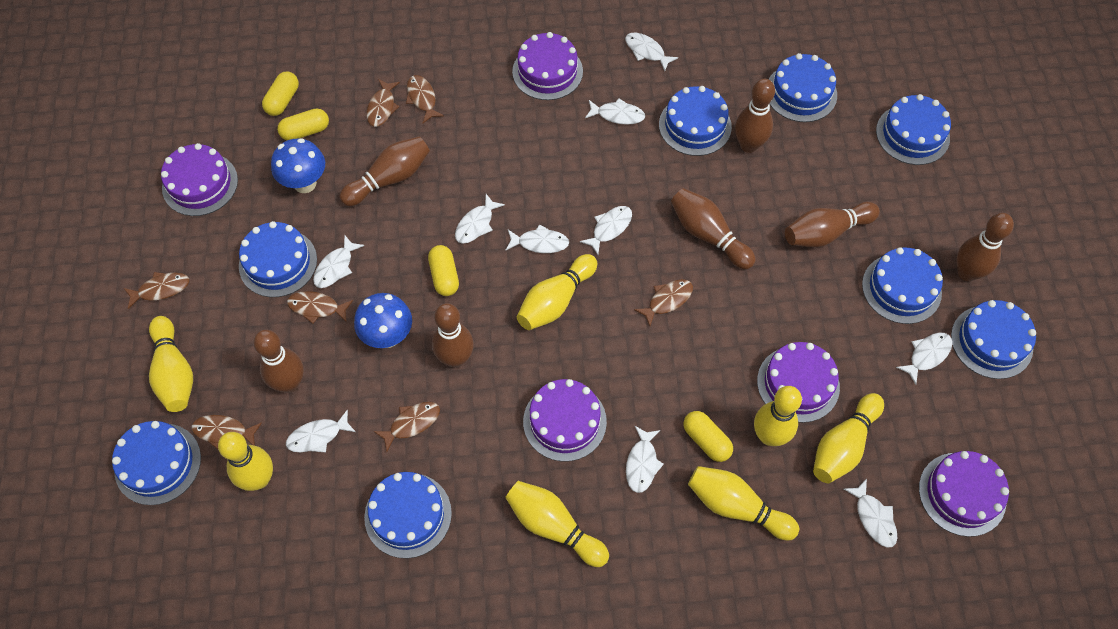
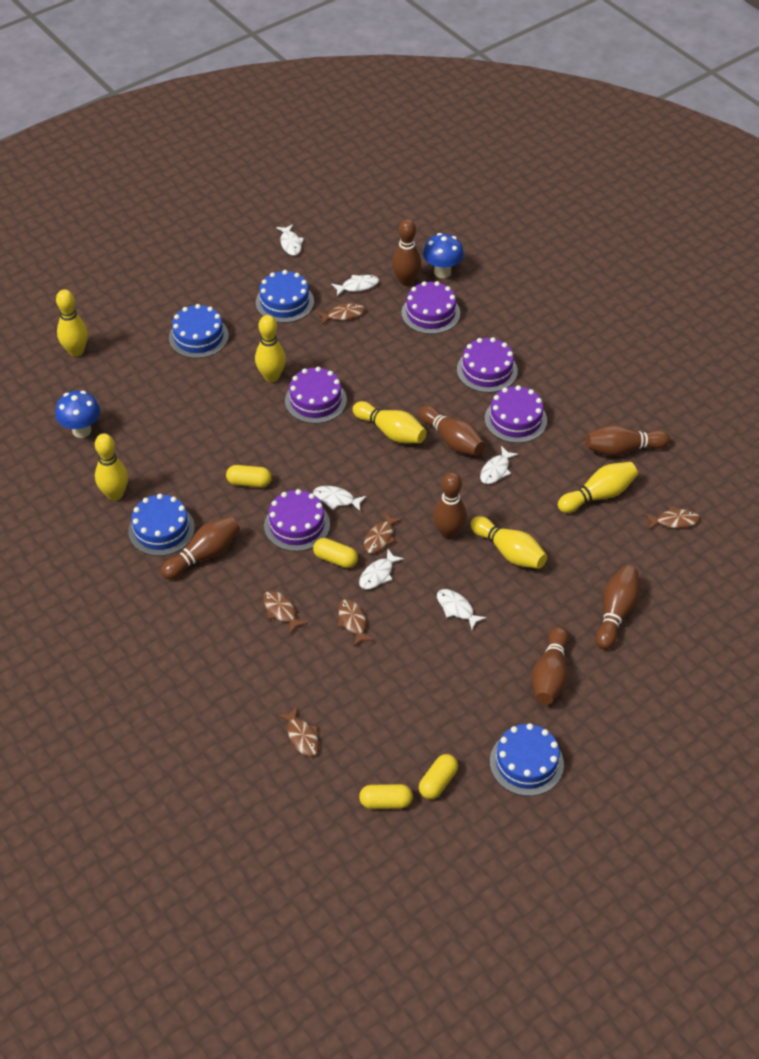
blue cake: [112,421,201,505] [239,221,317,297] [364,472,452,558] [659,86,732,156] [769,53,837,122] [862,247,943,324] [876,94,951,165] [951,300,1036,379] = 8 -> [128,494,195,556] [169,304,229,358] [256,270,314,323] [490,723,564,796] = 4
brown fish: [124,272,189,309] [191,415,262,449] [287,291,353,324] [366,79,400,127] [374,402,440,452] [406,75,444,123] [634,279,693,326] = 7 -> [263,590,308,634] [277,706,319,757] [317,303,365,325] [337,599,374,647] [364,512,403,553] [645,506,700,530] = 6
white fish: [286,409,356,452] [313,235,364,288] [455,194,505,244] [506,224,569,253] [580,206,632,255] [585,99,645,125] [625,32,678,71] [626,426,664,493] [844,479,897,548] [896,332,952,385] = 10 -> [276,224,304,256] [313,486,367,511] [331,275,379,296] [359,549,404,589] [437,589,487,630] [480,446,519,484] = 6
yellow bowling pin: [149,316,193,412] [218,432,273,491] [505,481,609,567] [517,254,597,330] [688,466,799,540] [754,386,802,446] [813,393,884,483] = 7 -> [56,289,88,357] [95,433,128,501] [255,315,286,382] [353,401,427,443] [470,516,547,569] [558,462,638,513] = 6

